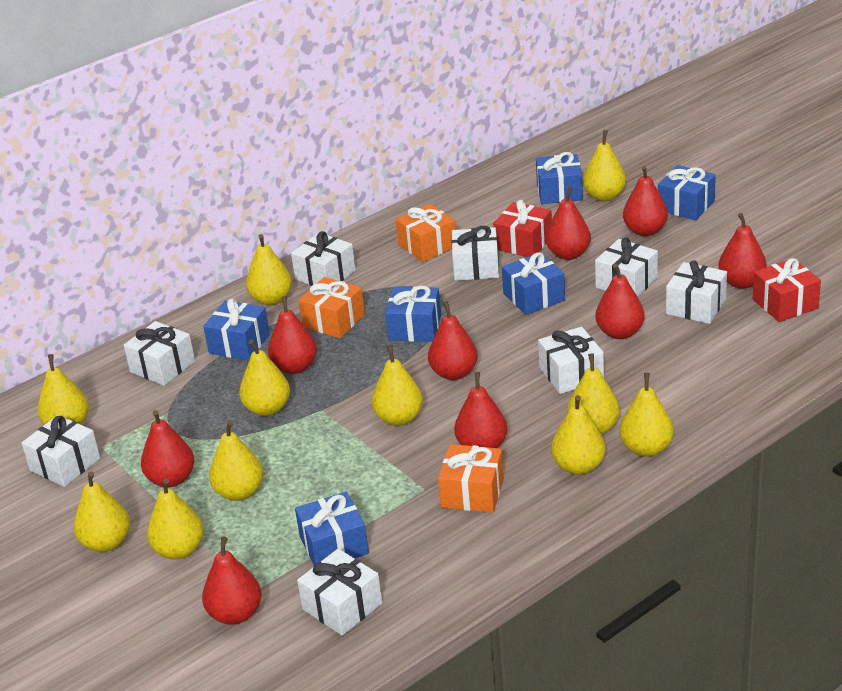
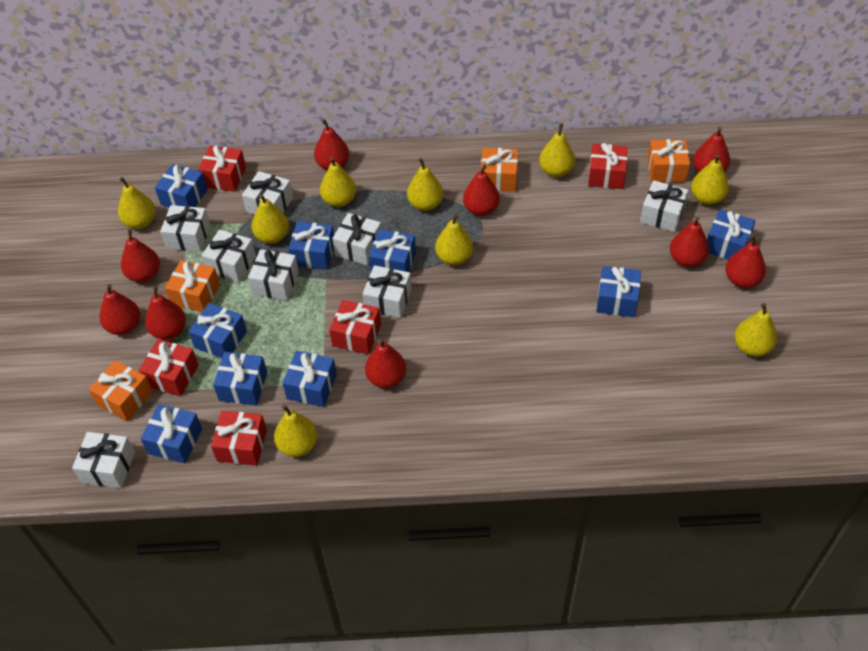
blue gift: [203,299,270,361] [295,492,369,565] [385,286,441,342] [502,252,565,315] [536,152,583,204] [658,165,716,220] = 6 -> [141,404,202,463] [155,164,208,208] [188,303,247,358] [213,352,267,406] [283,351,337,407] [288,222,334,270] [369,229,416,272] [596,266,641,317] [707,209,756,260] = 9
orange gift: [298,277,365,338] [396,204,456,262] [438,444,504,513] = 3 -> [88,360,153,421] [165,260,220,312] [481,148,518,192] [647,139,690,183] = 4
red gift: [493,200,552,257] [753,258,821,322] = 2 -> [139,339,199,396] [198,145,246,192] [211,411,267,466] [329,300,381,355] [588,143,628,189] = 5
yellow pear: [37,354,89,425] [74,472,130,552] [147,478,204,560] [209,421,263,501] [239,340,290,416] [246,234,292,305] [372,345,423,426] [551,395,606,475] [567,354,620,435] [583,130,626,201] [619,373,674,457] = 11 -> [118,177,156,229] [251,194,289,244] [274,405,318,457] [320,157,356,207] [407,158,443,211] [435,214,473,265] [539,123,575,177] [691,154,729,205] [734,303,777,357] = 9

